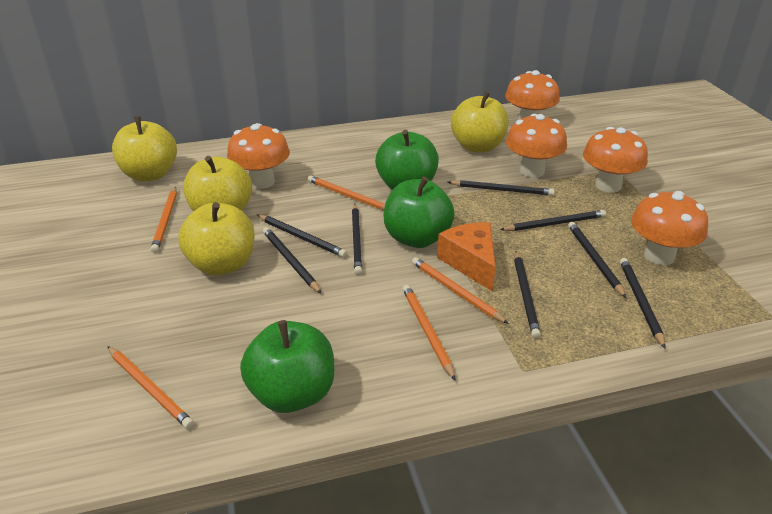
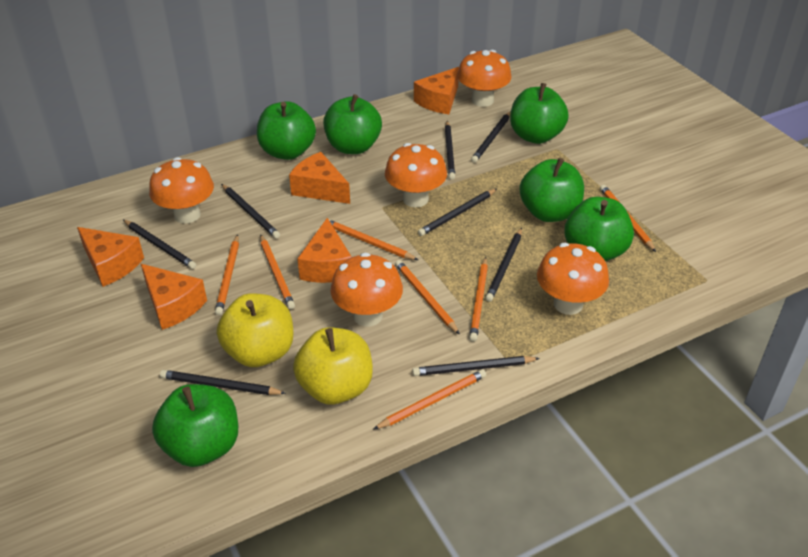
green apple: [240,320,334,413] [375,130,439,190] [384,177,455,248] = 3 -> [152,384,238,467] [257,101,316,160] [323,94,382,154] [510,83,569,144] [519,158,584,222] [565,197,634,261] = 6
orange cheese: [437,222,496,292] = 1 -> [77,227,144,287] [141,264,207,330] [289,152,350,204] [297,218,352,283] [414,67,459,114] = 5
orange pencil: [107,346,194,429] [151,186,177,253] [308,175,385,211] [402,285,456,381] [412,257,509,324] = 5 -> [215,235,239,315] [260,234,295,309] [329,220,418,260] [374,369,486,429] [395,260,460,335] [469,257,488,341] [600,185,656,252] = 7
yellow apple: [112,116,177,181] [178,202,255,276] [183,156,252,212] [451,91,509,152] = 4 -> [217,293,294,367] [293,327,373,405] = 2

